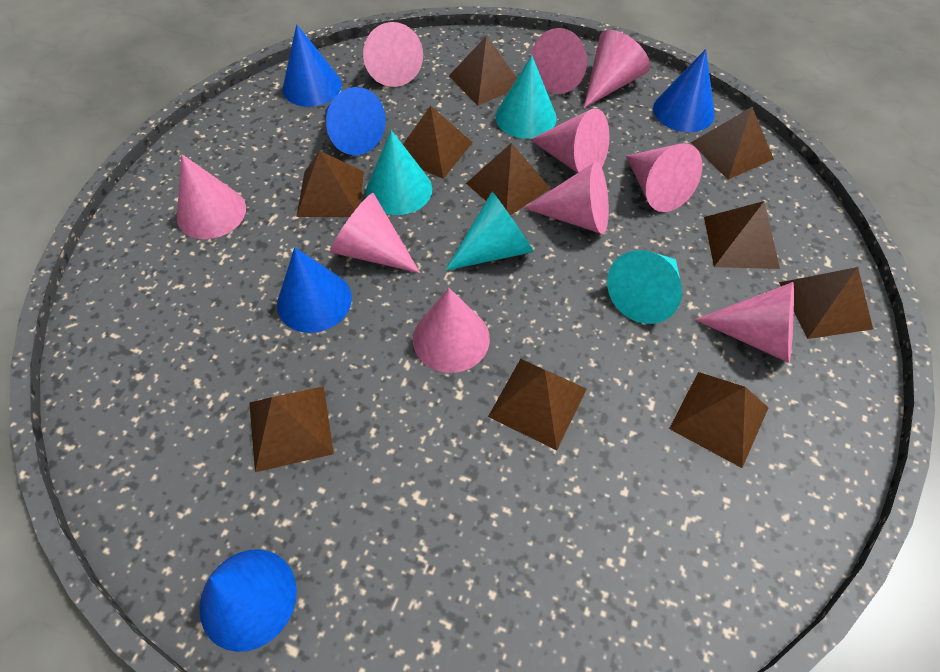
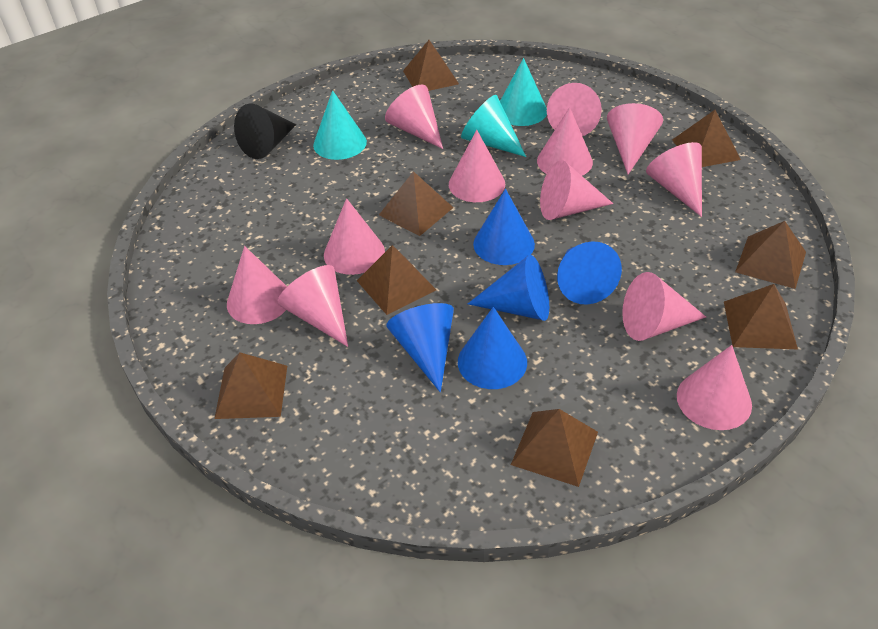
black cone: none = 0 -> [234,103,296,159] = 1
brown pyramid: [249,386,334,472] [297,151,364,217] [403,106,473,179] [449,35,517,106] [466,143,551,215] [488,359,587,450] [669,372,769,468] [691,107,774,180] [704,201,780,269] [779,267,873,339] = 10 -> [215,352,287,419] [357,245,436,315] [379,171,454,236] [403,40,459,91] [511,409,598,487] [672,110,741,167] [724,284,798,349] [735,221,806,289] = 8
pink cone: [177,154,246,239] [330,193,420,273] [363,22,423,87] [413,288,490,373] [524,161,609,234] [530,108,610,173] [531,28,587,94] [584,30,650,108] [626,143,703,212] [695,282,794,363] = 10 -> [227,246,287,324] [277,265,348,347] [324,198,385,275] [385,85,443,149] [449,130,505,202] [537,107,593,176] [540,160,613,220] [547,83,602,136] [607,103,663,175] [622,272,706,341] [646,142,702,217] [677,345,752,430] = 12
turquoise cone: [366,130,432,215] [446,192,534,270] [496,55,557,139] [607,250,682,324] = 4 -> [313,90,367,160] [461,95,526,157] [500,58,547,126] = 3

